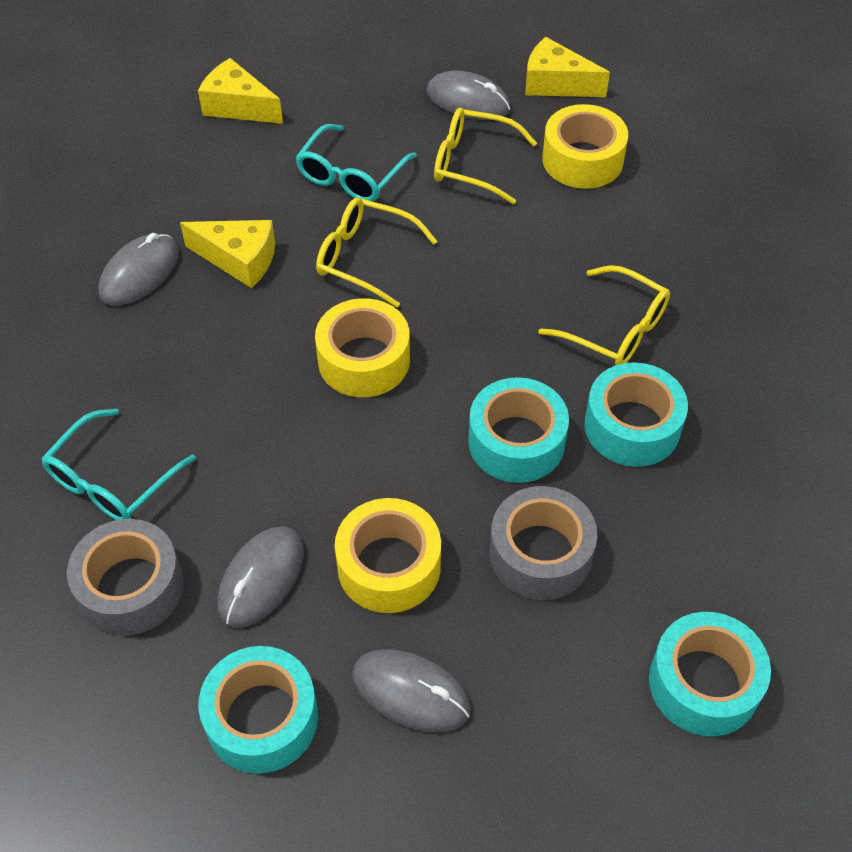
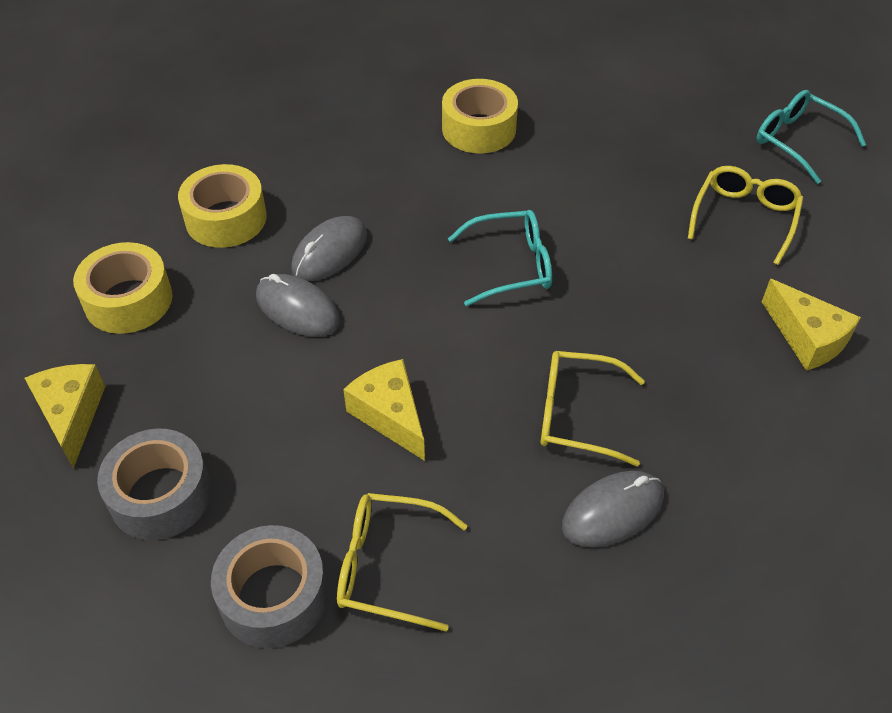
grey mouse: [98,233,179,306] [217,526,304,628] [352,649,471,733] [426,71,511,120] = 4 -> [256,274,340,337] [291,216,367,281] [562,471,664,548] = 3
turquoise tape: [199,646,318,774] [468,377,569,483] [584,362,688,467] [649,612,771,736] = 4 -> none = 0

